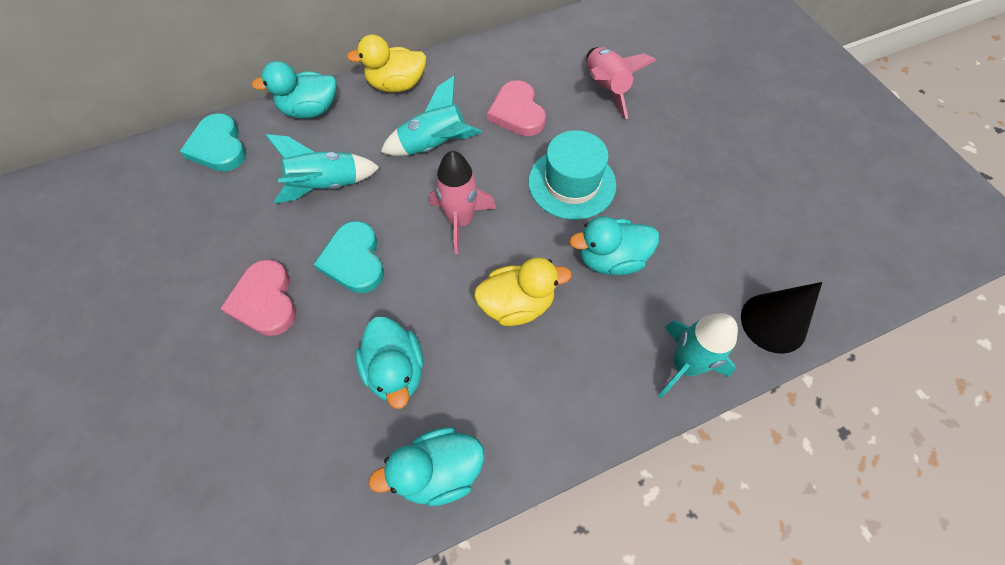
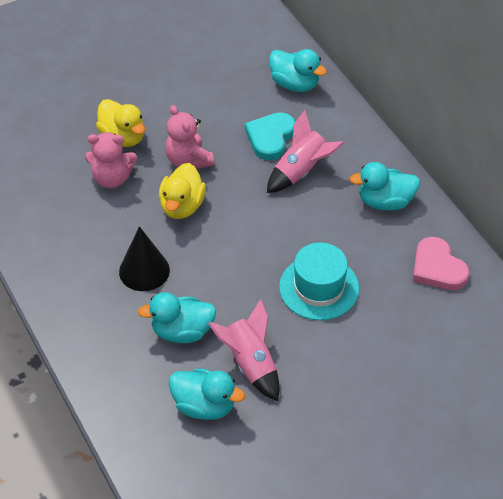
pink heart: [220,259,296,336] [487,80,546,136] = 2 -> [413,237,469,290] = 1
pink teddy bear: none = 0 -> [85,132,137,188] [165,105,214,169] = 2
turquoise heart: [180,113,246,172] [314,221,384,293] = 2 -> [245,112,295,160] = 1
turquoise rocket: [266,134,380,203] [381,76,482,156] [658,313,738,398] = 3 -> none = 0

